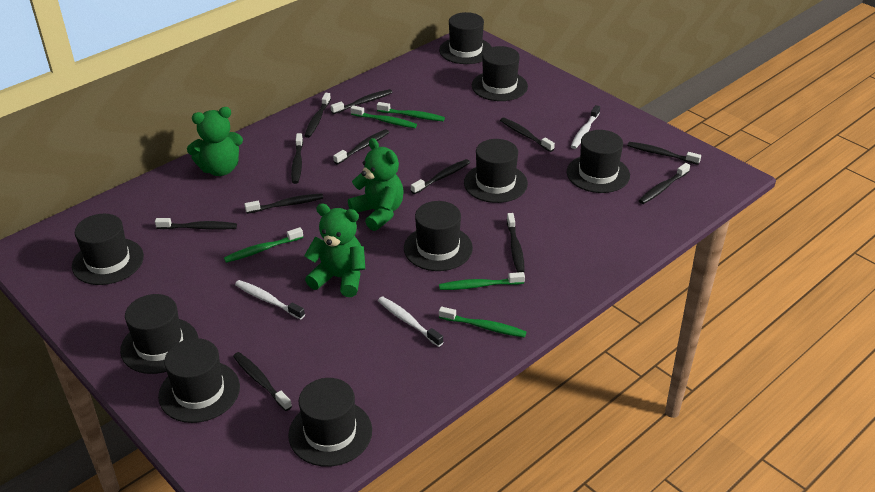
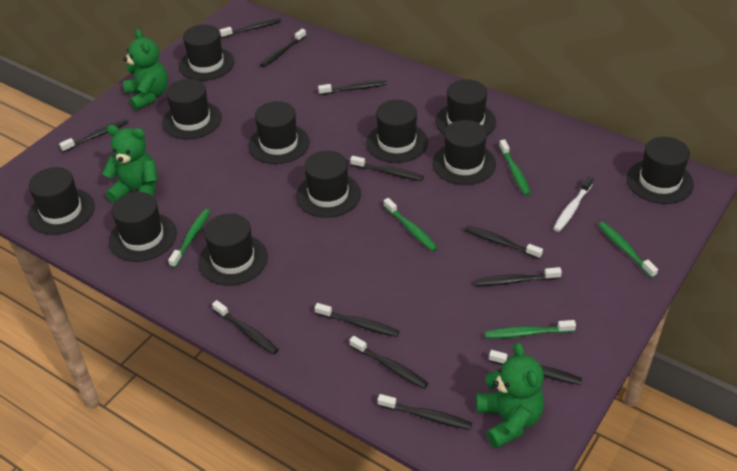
black hat: [72,214,144,285] [120,294,198,374] [158,338,240,423] [288,378,372,467] [404,201,473,271] [439,12,491,64] [464,139,528,203] [472,46,528,101] [566,130,630,193] = 9 -> [28,167,95,235] [109,192,177,262] [162,79,222,139] [179,24,235,81] [198,213,268,286] [248,101,310,164] [296,150,361,218] [366,100,428,163] [432,120,496,185] [435,79,496,136] [626,137,694,204] = 11
white toothbrush: [235,280,305,320] [378,296,444,347] [571,105,600,149] = 3 -> [553,176,593,232] = 1

